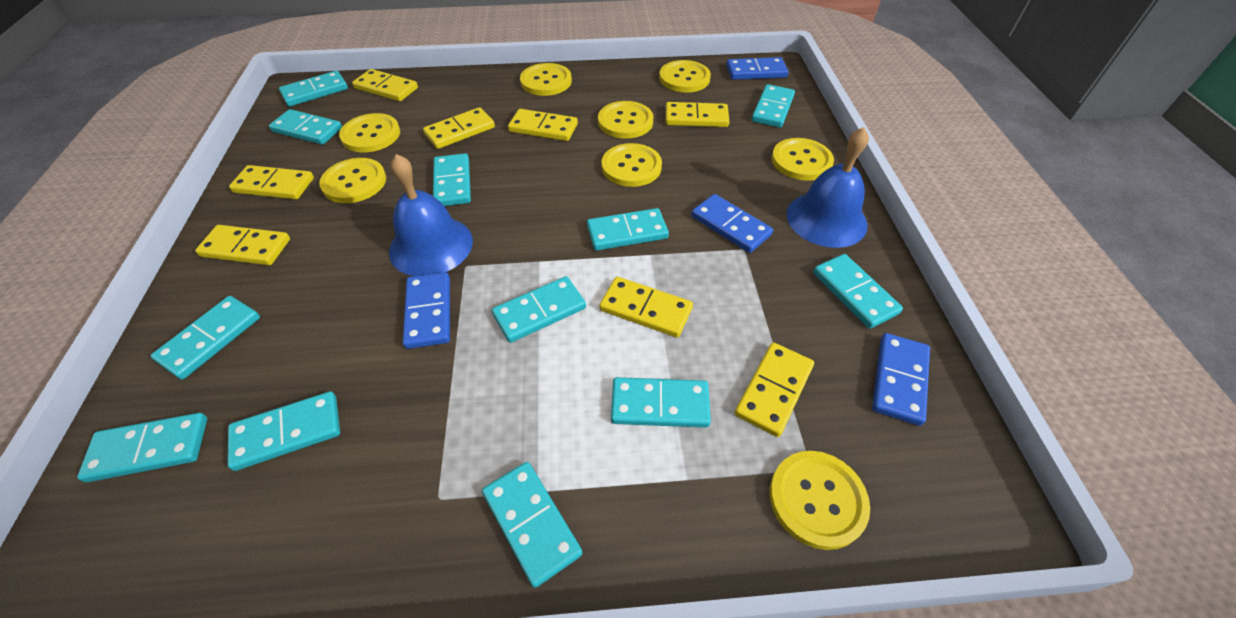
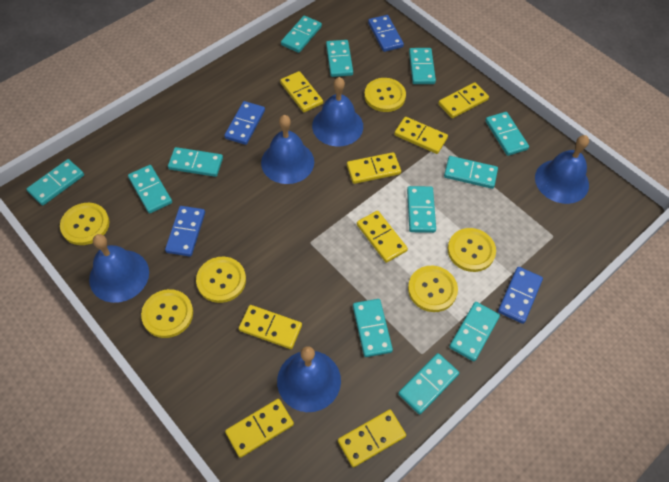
blue bell: [389,154,473,276] [787,127,869,248] = 2 -> [89,234,149,303] [261,115,314,184] [277,346,341,412] [312,77,363,146] [535,135,589,204] = 5
yellow button: [319,158,386,203] [339,113,400,153] [520,63,572,96] [598,101,653,139] [602,143,662,187] [659,60,711,93] [769,451,870,550] [772,138,834,181] = 8 -> [60,203,109,245] [141,289,193,338] [196,257,246,303] [364,78,406,112] [408,266,458,312] [448,228,496,272] = 6

